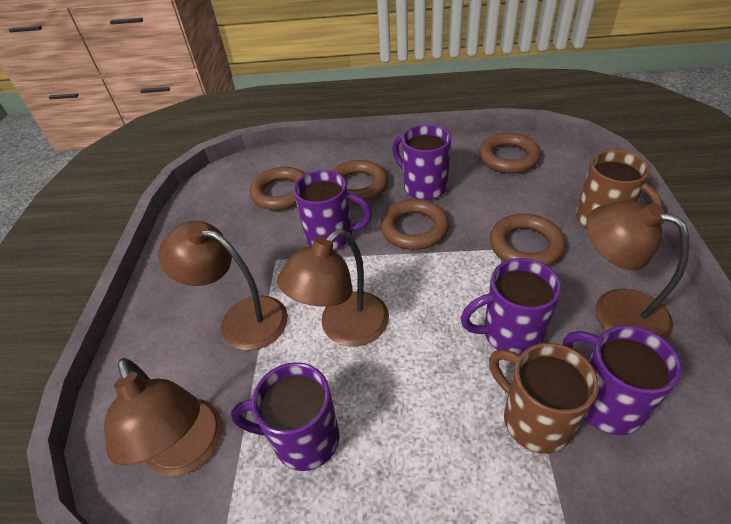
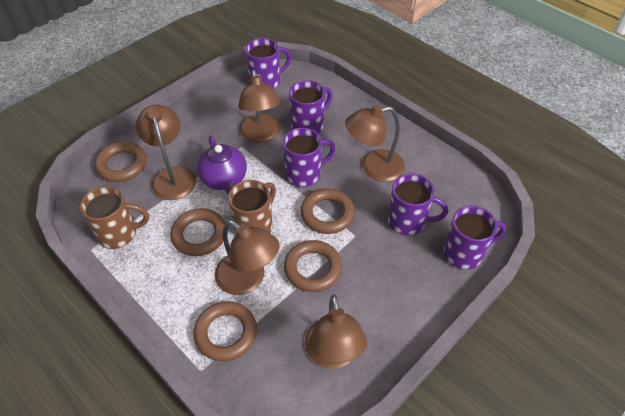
brown lamp: [104,358,223,476] [158,221,288,350] [277,229,389,347] [587,200,690,340] = 4 -> [136,105,196,200] [215,220,280,295] [238,70,280,143] [305,294,367,369] [345,105,405,182] = 5
purple teapot: none = 0 -> [197,136,247,194] = 1

